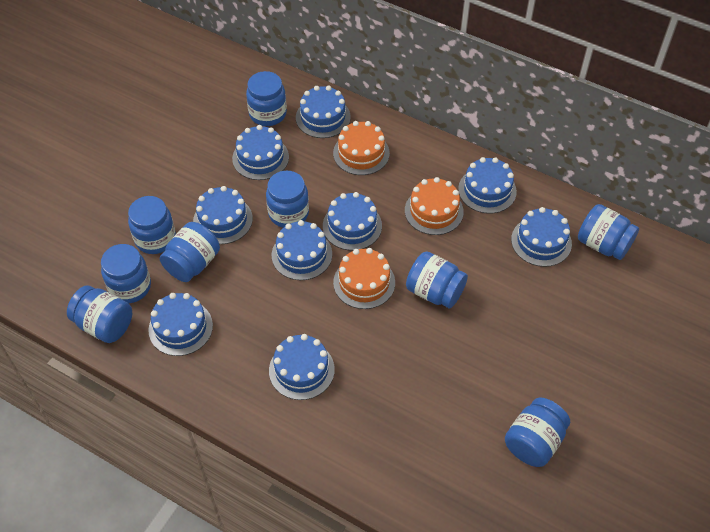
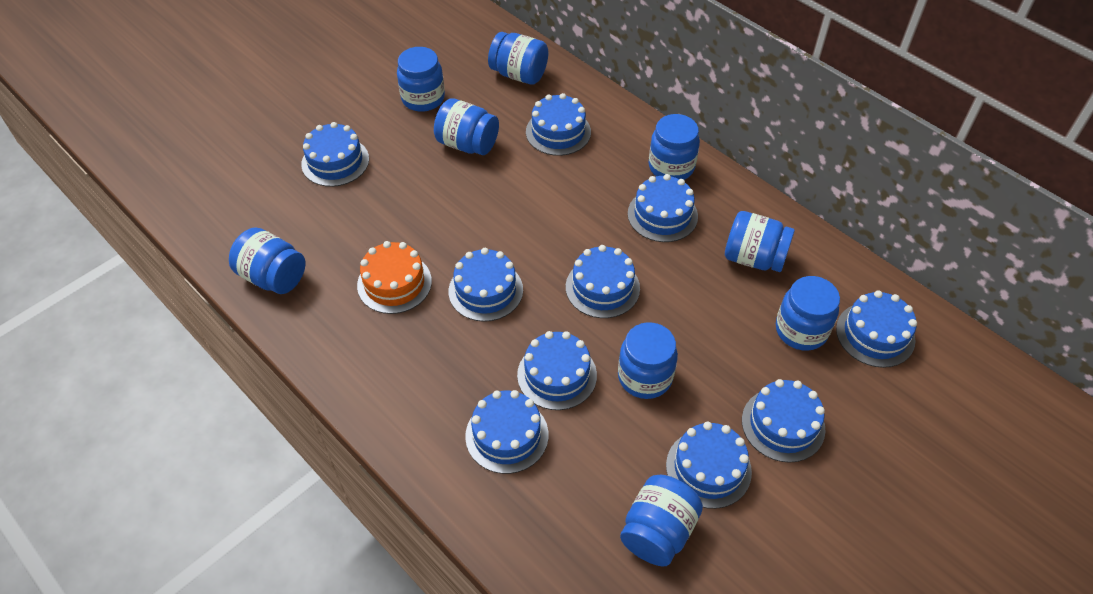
blue cake: [148,293,213,356] [193,186,253,244] [232,125,289,180] [269,334,335,400] [272,220,332,280] [296,86,351,138] [323,192,382,250] [458,157,517,214] [511,207,572,267] = 9 -> [301,122,369,187] [449,248,523,322] [465,390,548,474] [517,331,597,410] [526,93,591,156] [566,245,640,318] [628,174,698,242] [666,421,752,509] [742,379,825,463] [836,290,917,368] = 10
orange cake: [333,121,390,175] [333,248,395,309] [405,177,464,235] = 3 -> [357,241,432,314] = 1

